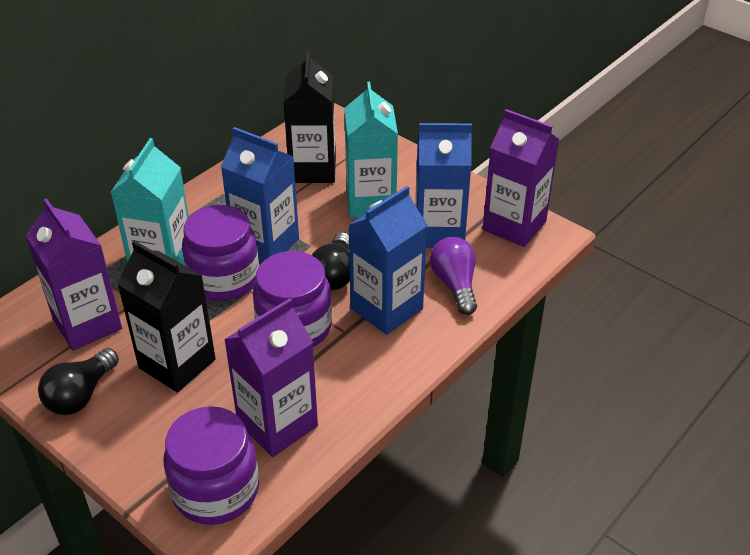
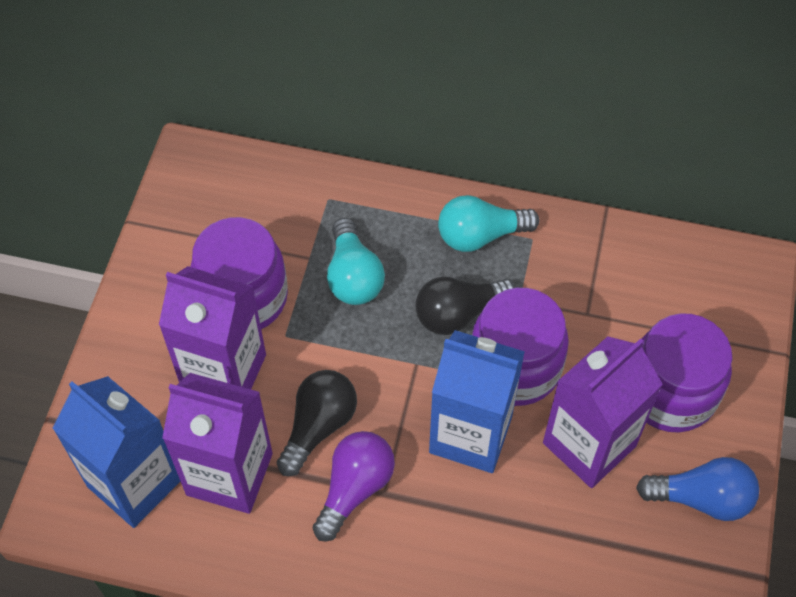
black carton: [117,240,216,392] [283,51,336,183] = 2 -> none = 0
blue carton: [221,127,299,262] [349,186,428,335] [415,123,472,248] = 3 -> [52,376,181,528] [429,330,525,473] = 2
blue light bulb: none = 0 -> [636,457,760,521] = 1
turquoise carton: [110,138,189,265] [344,82,398,218] = 2 -> none = 0
turquoise light bulb: none = 0 -> [327,218,385,305] [438,195,539,252] = 2

